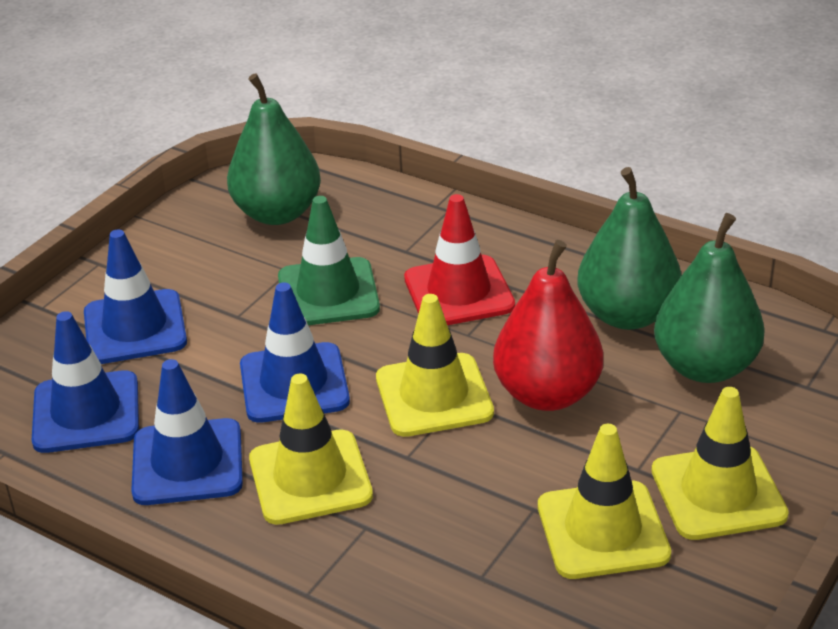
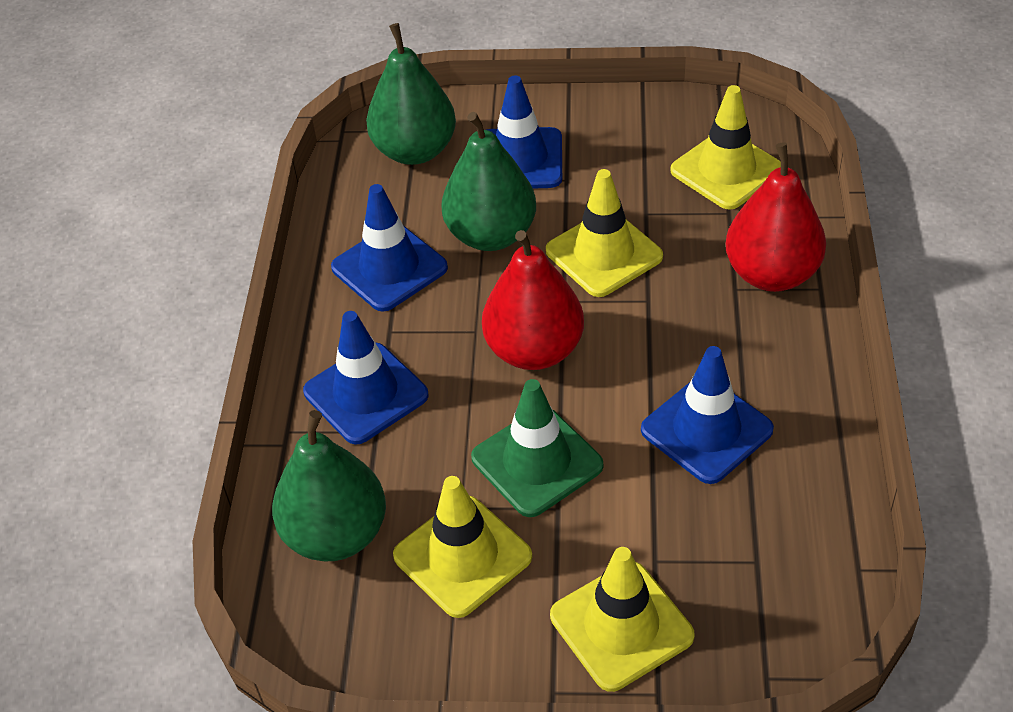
red pear: [493,240,603,411] = 1 -> [482,230,584,370] [726,142,826,292] = 2
red traffic cone: [404,194,515,325] = 1 -> none = 0

